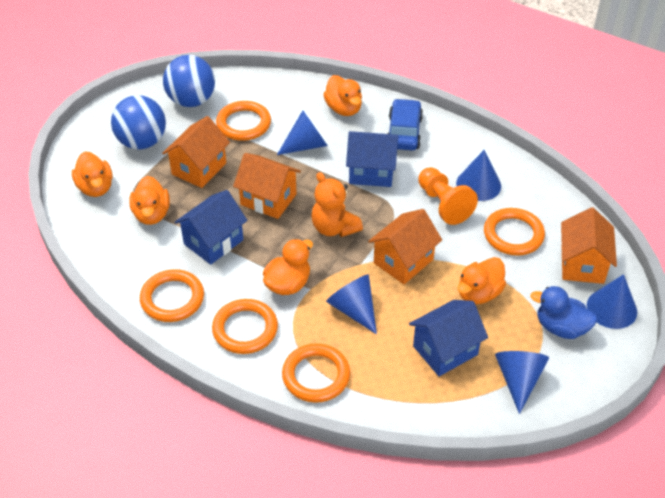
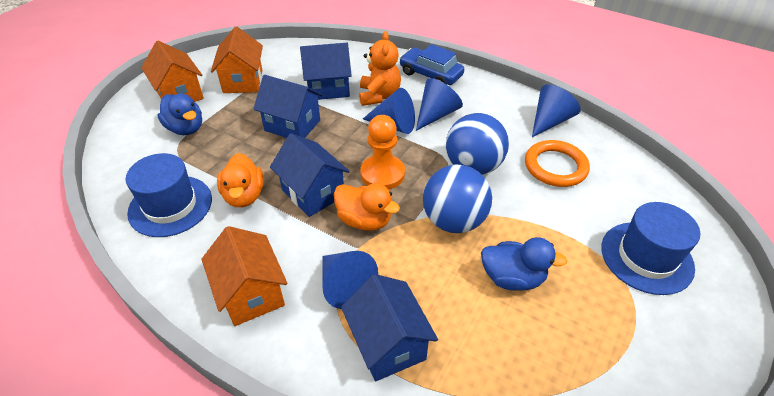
blue cone: [277,110,328,155] [326,275,377,334] [456,150,501,201] [495,351,549,414] [587,274,637,329] = 5 -> [322,251,378,309] [363,88,415,134] [416,78,463,131] [532,84,581,137] = 4
blue duck: [530,286,598,339] = 1 -> [157,93,202,135] [481,237,567,291] = 2
blue hat: none = 0 -> [126,153,212,237] [601,202,700,295] = 2
blue house: [174,190,247,265] [346,131,399,187] [409,300,488,376] = 3 -> [253,75,323,138] [270,133,350,217] [300,43,352,100] [341,274,438,382] = 4
orange duck: [72,151,112,197] [129,176,170,225] [263,239,313,295] [323,75,362,116] [458,257,506,304] = 5 -> [217,153,264,207] [334,183,400,231] = 2
orange house: [162,116,230,188] [233,153,301,219] [368,209,442,284] [561,207,617,284] = 4 -> [141,41,204,102] [201,226,288,326] [211,27,263,93] = 3
orange ring: [140,269,204,322] [212,299,278,354] [216,101,271,141] [282,343,350,403] [484,208,545,256] = 5 -> [525,140,590,187] = 1

